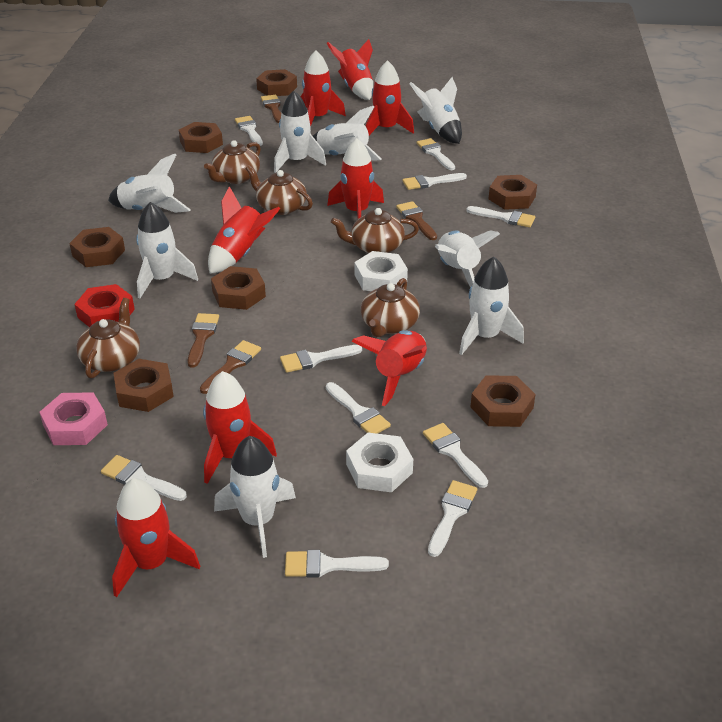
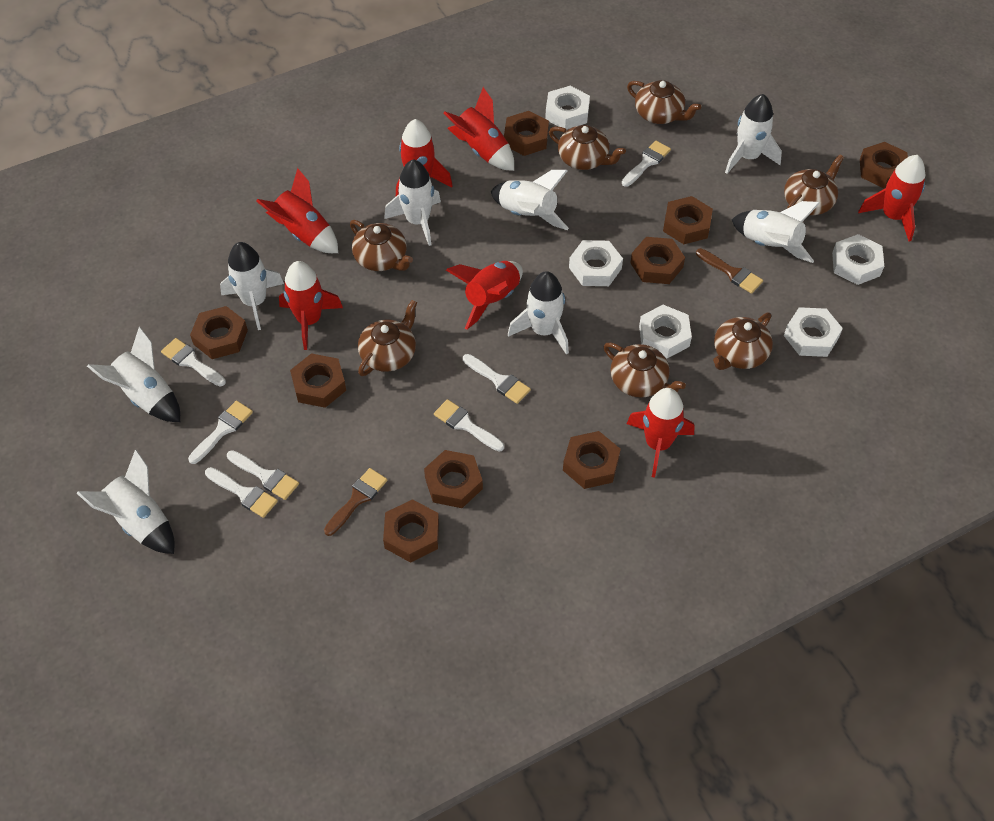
brown brush: [188,313,219,368] [200,340,261,394] [261,95,281,123] [396,201,437,240] = 4 -> [324,468,387,536] [696,248,763,294] = 2
brown nut: [69,227,125,267] [114,359,174,412] [179,122,223,153] [211,266,266,310] [256,69,297,96] [471,375,536,427] [489,175,537,210] = 7 -> [190,306,248,359] [290,353,346,408] [383,499,439,563] [424,450,483,508] [504,111,549,156] [563,431,621,489] [630,237,685,284] [663,196,713,244] [860,142,908,188] = 9
brown teapot: [76,298,140,378] [204,140,261,184] [246,165,313,215] [331,208,419,253] [361,278,420,337] = 5 -> [350,220,413,271] [358,300,417,376] [549,125,626,170] [604,343,686,398] [627,80,701,124] [713,313,773,370] [784,155,844,215] = 7
pink nut: [39,392,108,445] = 1 -> none = 0
red nut: [74,284,135,327] = 1 -> none = 0
red rocket: [112,478,200,597] [203,371,277,484] [208,186,280,274] [300,51,346,127] [327,39,373,100] [327,138,384,219] [352,330,427,406] [366,60,414,135] = 8 -> [256,168,338,253] [279,261,343,350] [396,119,453,196] [443,87,514,171] [446,261,523,329] [627,388,694,477] [858,155,925,242] = 7
white brush: [101,455,187,501] [235,116,263,146] [280,345,362,373] [285,550,389,578] [326,382,391,434] [402,173,467,190] [416,138,455,170] [423,423,488,488] [428,480,477,557] [466,206,535,228] = 10 -> [161,338,226,386] [188,401,253,464] [205,467,278,518] [227,450,299,500] [434,399,504,452] [463,354,531,404] [622,141,671,187] = 7
white nut: [346,433,413,492] [355,251,408,291] = 2 -> [545,86,590,130] [569,240,623,286] [639,305,692,358] [784,307,843,357] [832,234,884,285] = 5

